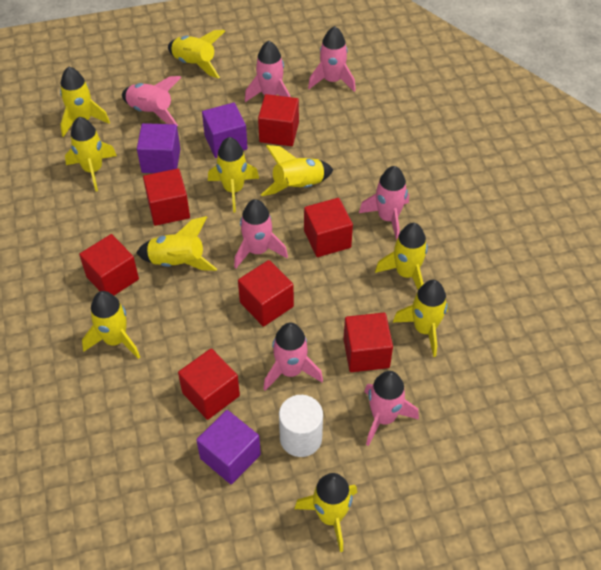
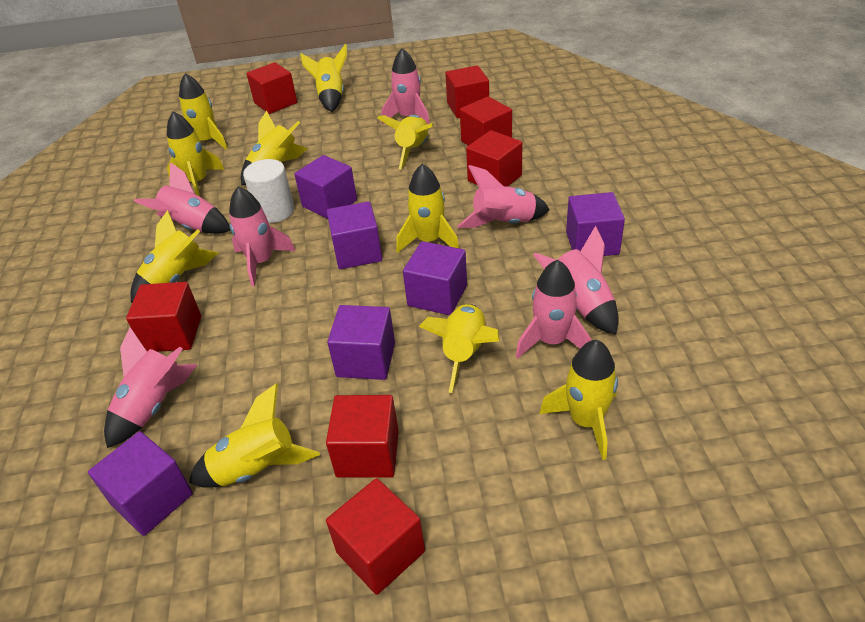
purple cube: [137,123,180,173] [196,410,261,484] [202,102,248,158] = 3 -> [88,431,193,536] [294,155,357,219] [327,201,382,269] [327,305,395,380] [403,241,467,315] [566,192,625,256] = 6

